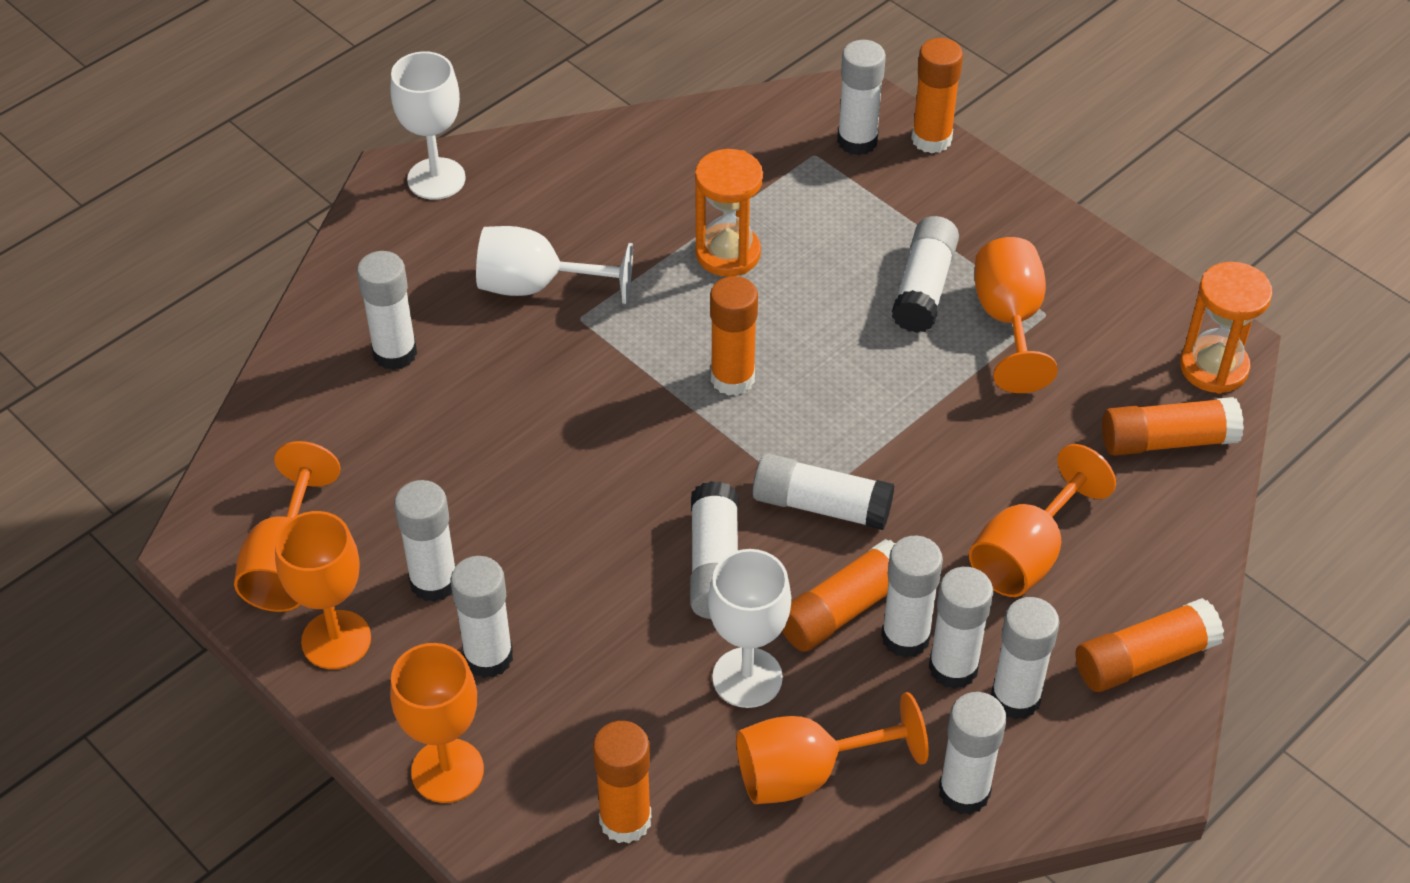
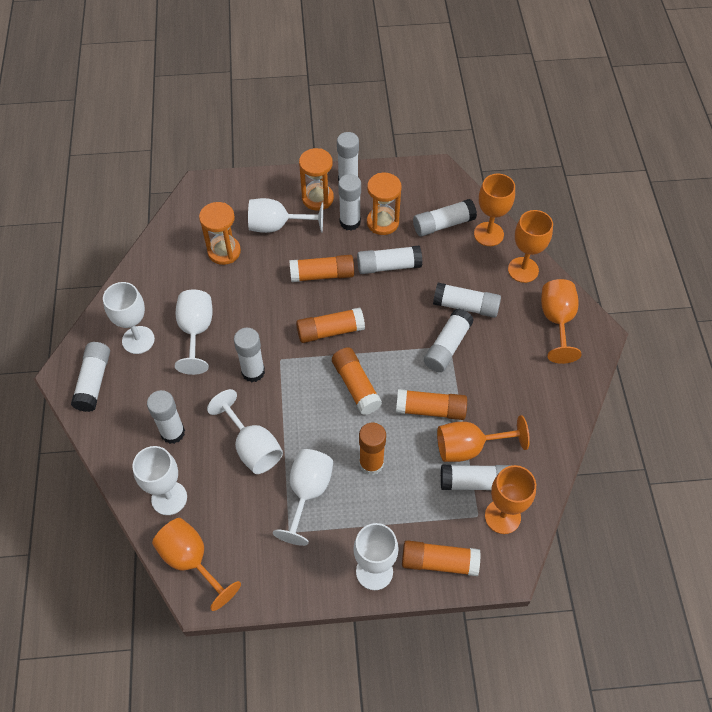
orange hourglass: [695,149,763,277] [1180,262,1272,394] = 2 -> [199,202,241,265] [299,148,334,211] [367,173,401,235] = 3
white glue stick: [357,251,417,370] [394,480,455,602] [451,556,513,678] [690,481,738,619] [753,453,894,530] [837,40,886,155] [881,536,943,658] [892,216,959,333] [929,567,993,689] [939,692,1007,815] [991,597,1060,720] = 11 -> [71,342,110,412] [147,390,185,444] [234,328,265,382] [337,132,359,181] [338,174,361,231] [357,246,422,274] [413,199,477,236] [424,308,474,372] [433,283,501,318] [441,465,512,490] = 10
white goblet: [390,51,466,200] [476,226,633,304] [708,549,791,708] = 3 -> [103,282,155,354] [132,446,187,515] [175,289,213,375] [207,389,283,474] [248,198,323,233] [273,449,333,546] [353,523,399,590] = 7

